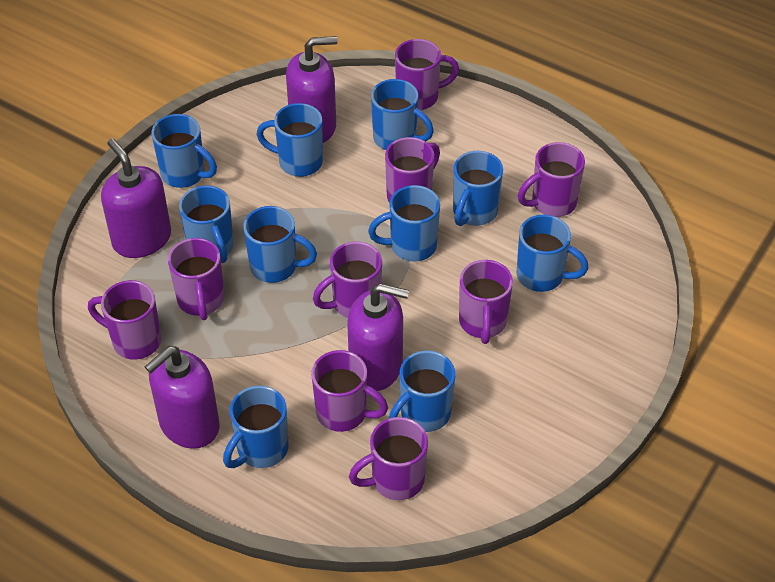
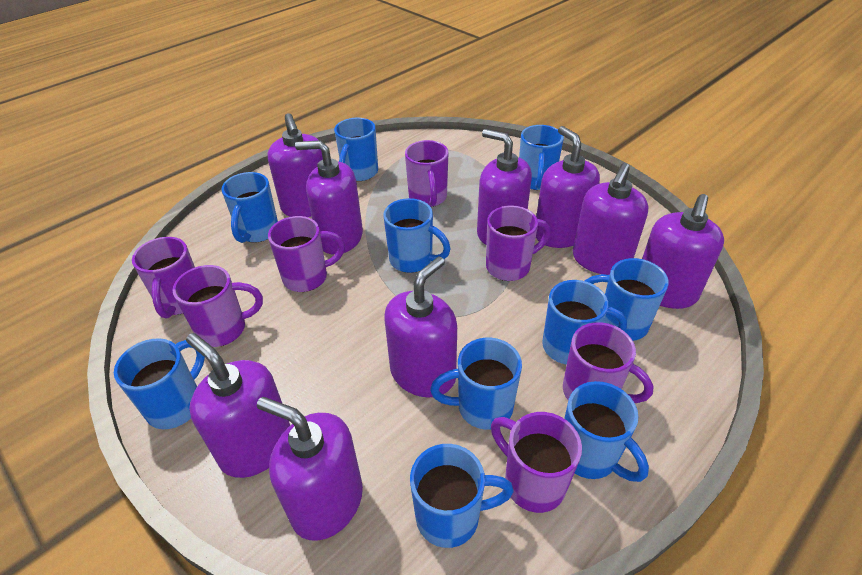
purple mug: [88,280,161,360] [168,238,224,320] [311,350,388,432] [313,241,382,318] [349,417,428,500] [385,137,440,203] [395,39,459,110] [459,260,513,344] [518,142,585,217] = 9 -> [132,237,195,318] [172,265,263,347] [268,216,345,292] [405,140,449,207] [486,205,551,281] [491,412,582,513] [563,322,654,403] = 7
purple soap dispenser: [101,139,171,258] [145,346,220,449] [286,36,337,143] [347,284,409,391] = 4 -> [186,333,290,478] [257,397,363,541] [268,113,323,217] [295,140,363,255] [384,256,457,398] [477,129,532,245] [536,126,600,248] [573,163,649,275] [642,194,724,309] = 9

